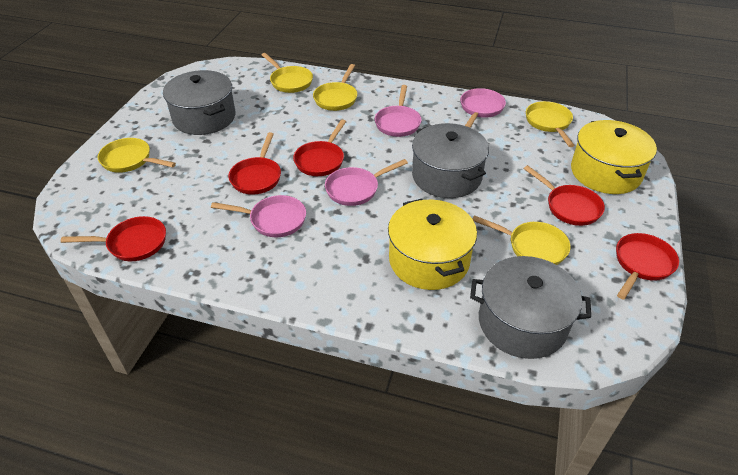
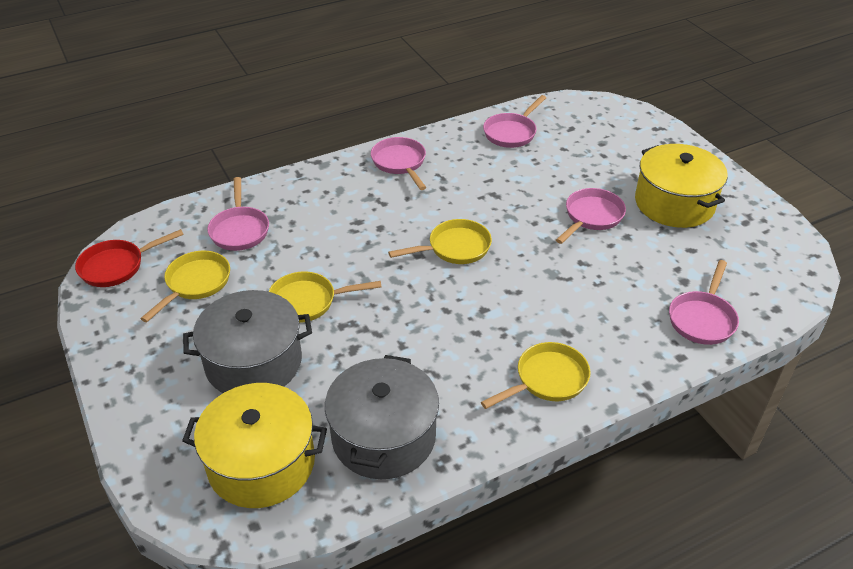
grey pot: [163,70,235,135] [412,123,489,198] [470,256,591,359] = 3 -> [183,290,312,393] [325,355,439,479] = 2
pink pan: [211,195,306,237] [325,159,408,206] [375,85,421,137] [460,88,506,128] = 4 -> [207,177,269,251] [371,137,427,190] [483,95,546,148] [556,188,626,244] [669,260,739,345] = 5
red pan: [61,216,166,261] [228,132,281,195] [293,119,346,176] [524,165,605,226] [616,233,679,300] = 5 -> [75,229,184,287] = 1
yellow pan: [97,138,176,173] [262,53,313,93] [313,64,357,111] [472,215,571,265] [526,101,575,147] = 5 -> [140,251,230,322] [268,271,381,323] [388,219,492,264] [481,342,591,409] = 4

